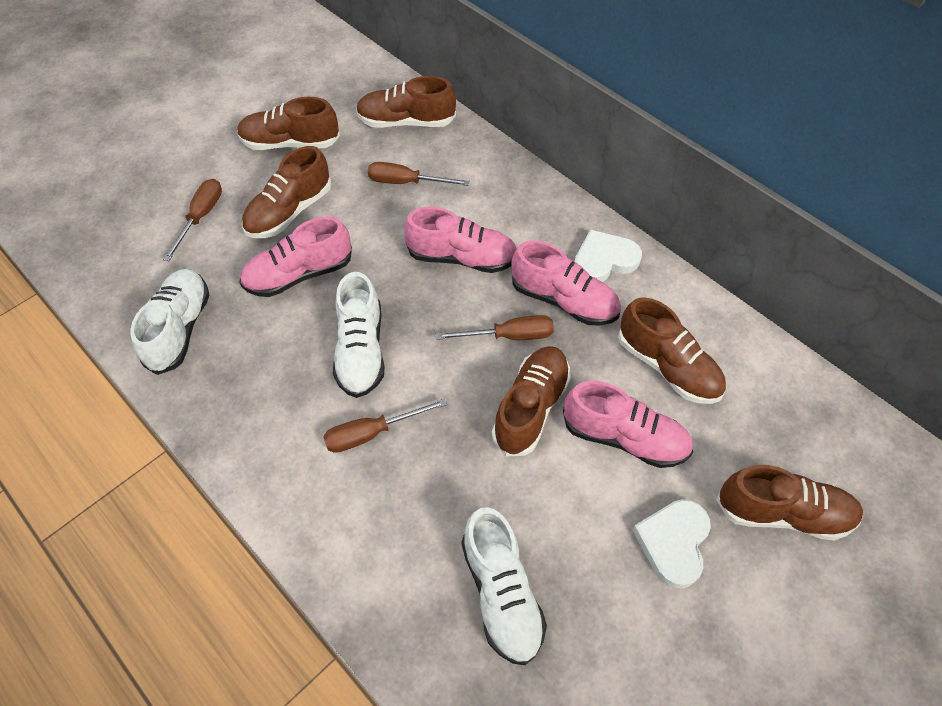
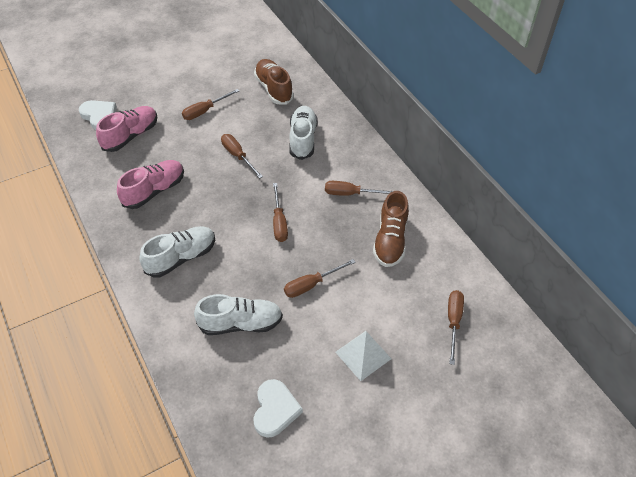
brown screwdriver: [163,179,222,261] [323,398,447,453] [368,162,470,186] [436,315,554,340] = 4 -> [182,89,239,120] [221,134,263,179] [273,183,288,242] [284,259,356,298] [325,181,393,196] [448,290,464,365] = 6
brown shoe: [237,97,340,150] [242,146,332,238] [356,76,456,128] [492,346,571,456] [618,297,726,404] [716,465,863,541] = 6 -> [254,59,294,105] [373,191,409,267] = 2
pink shoe: [239,216,352,297] [404,207,516,273] [511,240,621,326] [563,381,693,468] = 4 -> [96,106,157,152] [117,160,184,209] = 2
white pyramid: none = 0 -> [335,331,391,381] = 1

